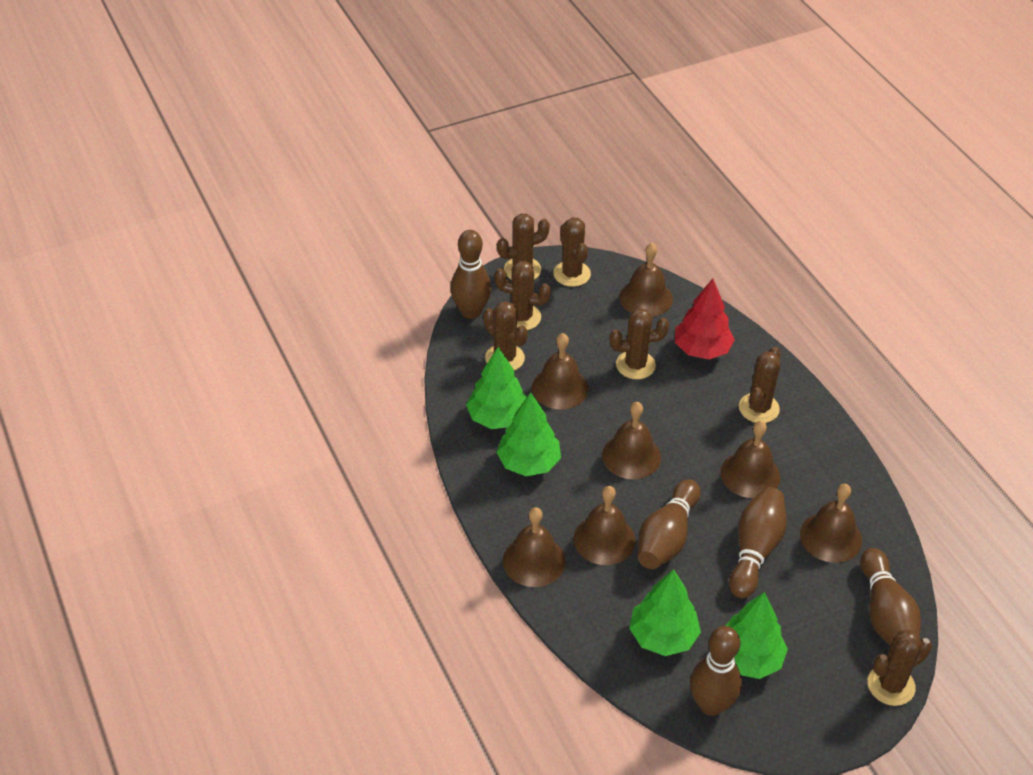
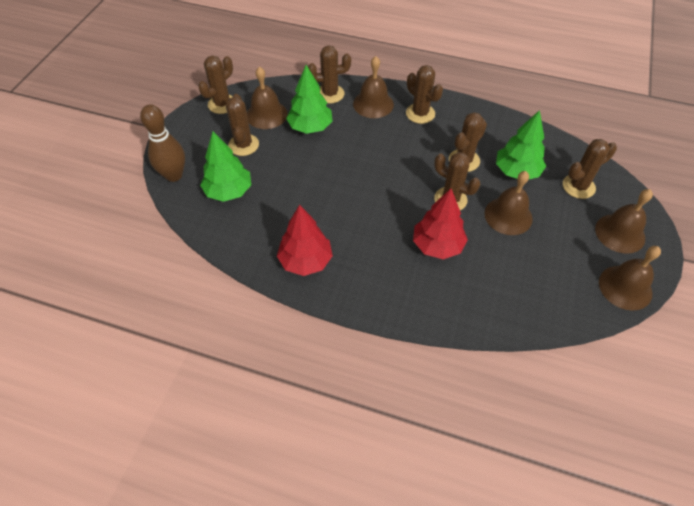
brown bell: [503,507,565,587] [532,333,589,410] [574,486,636,565] [602,402,661,479] [619,243,673,317] [721,420,780,498] [800,484,862,563] = 7 -> [247,67,288,129] [353,56,394,118] [485,171,533,235] [595,189,653,254] [599,246,661,311] = 5
brown bowling pin: [450,230,491,319] [638,479,701,569] [690,626,742,716] [729,487,787,598] [860,548,921,646] = 5 -> [140,104,185,182] = 1
green tree: [466,347,527,429] [496,393,561,476] [629,569,701,656] [725,592,788,679] = 4 -> [200,131,251,202] [286,65,333,134] [496,110,546,179] = 3
red tree: [675,279,735,360] = 1 -> [277,205,333,276] [413,189,468,259] = 2

